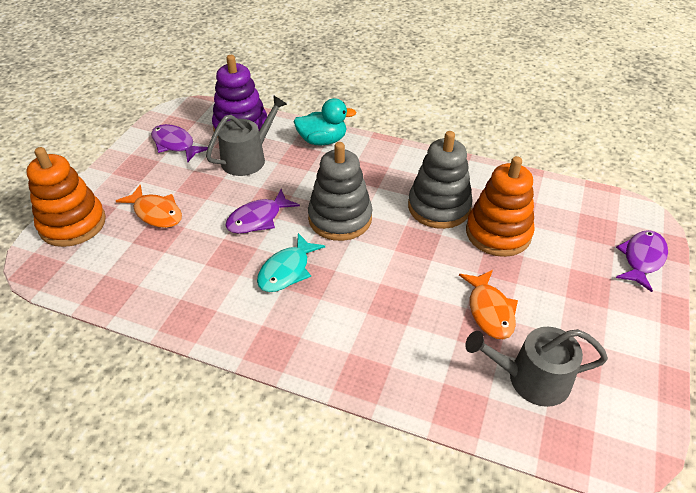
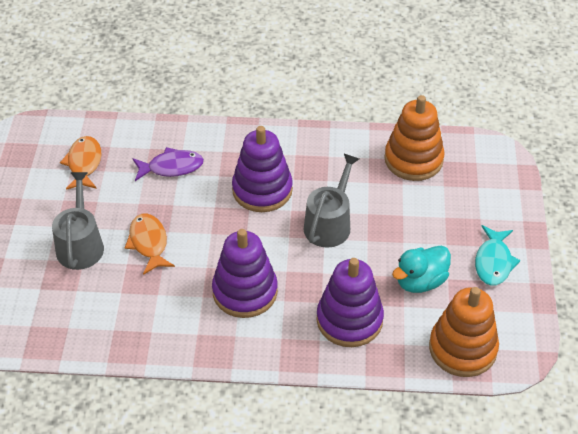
grey stacking toy: [308,142,373,241] [408,131,473,229] = 2 -> none = 0
purple fish: [151,124,208,162] [225,189,300,234] [616,230,668,292] = 3 -> [132,147,204,181] = 1
purple stacking toy: [212,55,267,137] = 1 -> [212,229,278,318] [232,126,293,212] [316,258,384,347] = 3

